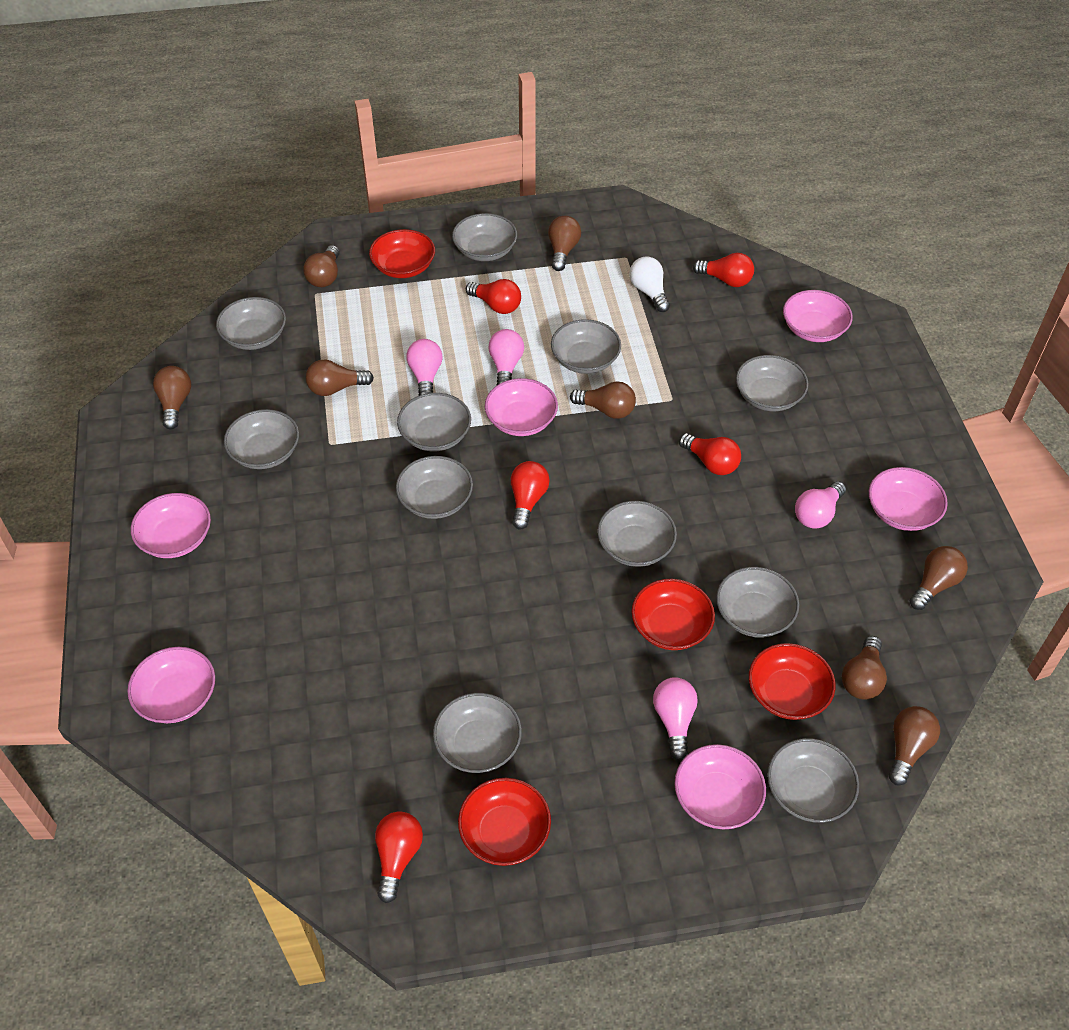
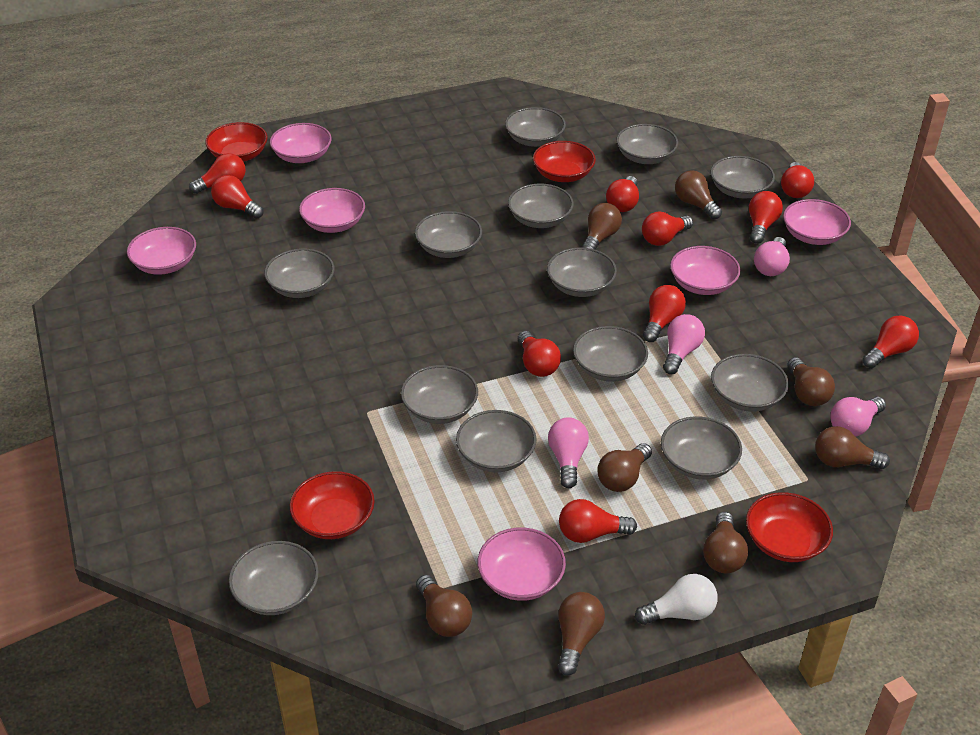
grey bowl: [216,297,286,350] [224,409,299,469] [396,456,473,519] [397,393,471,451] [433,693,522,773] [452,213,517,261] [551,319,621,374] [597,501,677,567] [716,567,799,638] [736,355,809,411] [767,738,859,823] = 11 -> [229,541,319,615] [264,249,335,298] [401,365,478,424] [415,211,482,258] [456,410,537,472] [505,107,566,147] [508,184,574,228] [547,248,617,297] [573,326,648,382] [616,124,678,164] [661,416,742,480] [711,156,775,199] [711,354,789,412] = 13
red light bulb: [375,811,423,903] [466,279,521,314] [511,461,550,529] [679,433,741,475] [693,253,754,287] = 5 -> [189,153,246,194] [211,175,264,219] [518,331,561,377] [559,499,637,543] [606,176,639,212] [642,212,693,246] [643,285,686,342] [749,191,783,244] [781,162,814,198] [863,316,919,368] = 10

